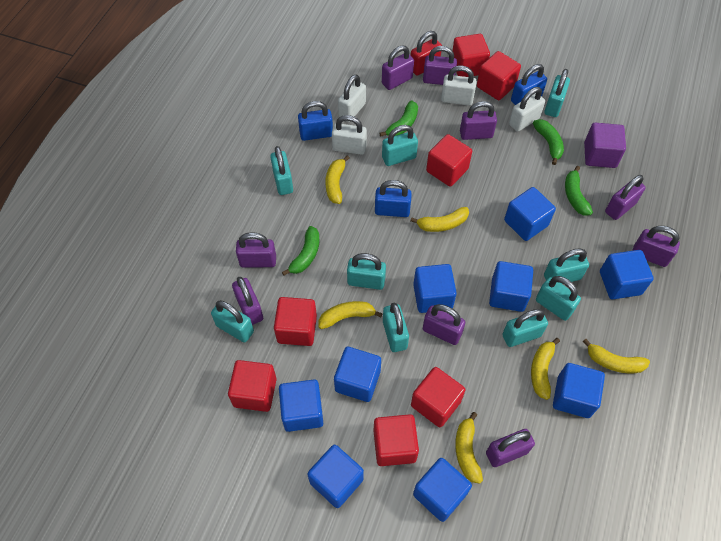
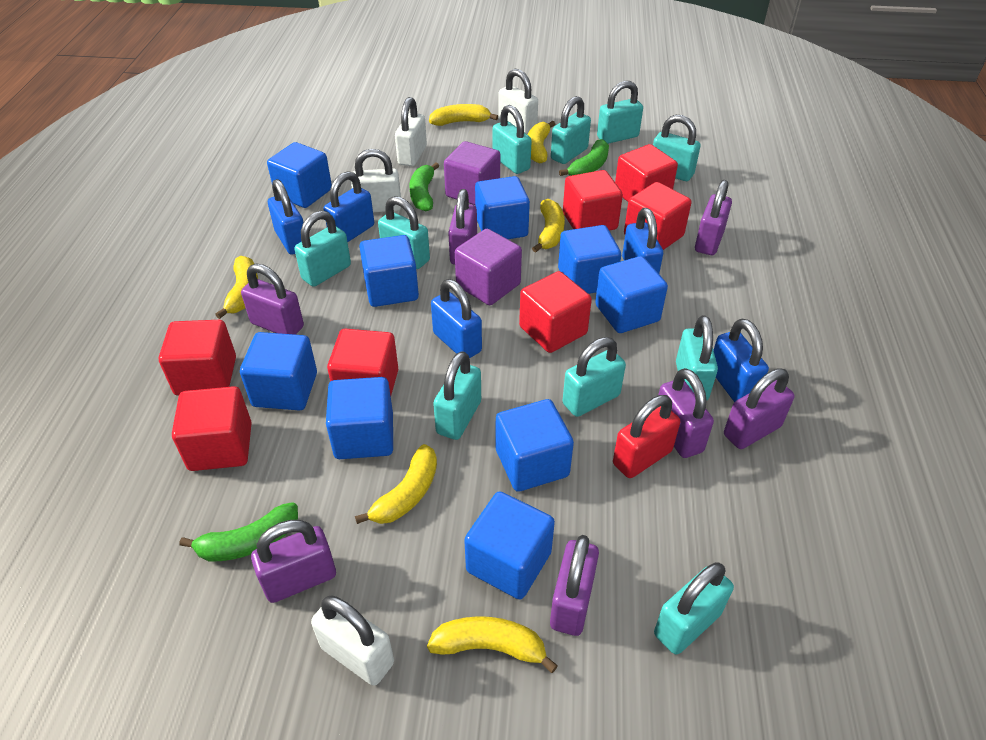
blue padlock: [298,101,333,141] [375,180,412,217] [511,64,547,105] = 3 -> [268,179,304,255] [323,171,374,242] [431,279,482,358] [622,208,663,273] [713,319,769,402] = 5
green banana: [282,226,319,276] [379,100,418,137] [533,119,564,165] [565,166,593,215] = 4 -> [179,502,298,562] [409,163,439,211] [559,139,609,176] = 3
purple cube: [584,123,626,168] = 1 -> [444,141,500,205] [455,229,522,305] = 2
purple padlock: [232,276,263,325] [236,232,276,268] [382,45,414,90] [423,46,457,85] [423,304,465,345] [460,101,497,140] [486,429,535,467] [605,175,646,220] [632,226,680,267] = 9 -> [241,264,304,335] [251,520,336,603] [448,189,477,265] [550,535,599,636] [658,368,714,458] [695,180,732,255] [724,368,795,449] = 7
turquoise padlock: [211,300,254,343] [270,146,293,195] [347,253,386,290] [382,125,418,166] [383,303,409,352] [502,309,548,347] [536,276,581,321] [544,69,570,117] [544,248,589,284] = 9 -> [294,211,351,287] [378,196,430,269] [433,351,481,440] [493,105,532,174] [551,96,591,164] [563,337,626,417] [597,81,643,144] [653,115,701,181] [654,562,734,655] [676,315,718,400] = 10

